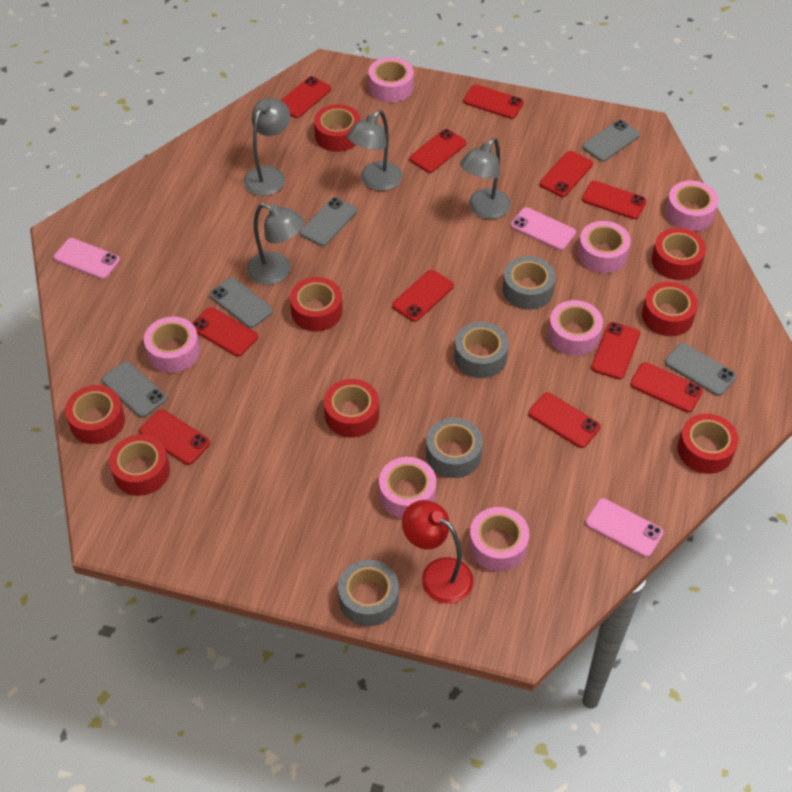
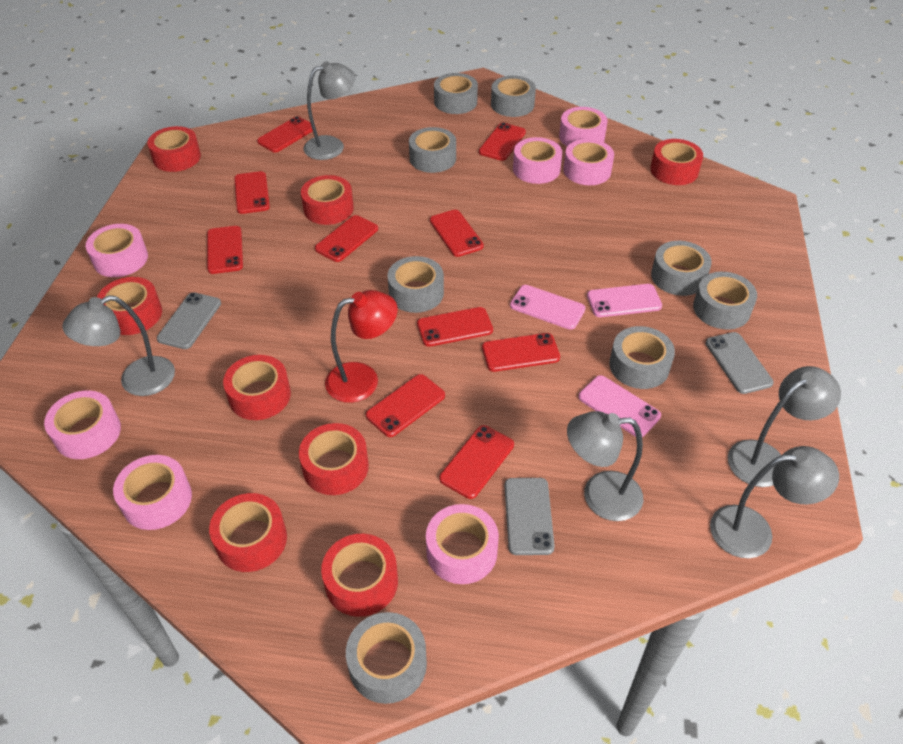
grey lamp: [244,98,290,196] [247,203,304,285] [347,110,402,191] [460,138,511,219] = 4 -> [62,295,175,396] [304,61,355,160] [567,411,643,521] [710,446,839,558] [728,366,841,487] = 5
grey phone: [102,361,167,417] [210,277,273,328] [300,197,357,246] [582,120,640,162] [665,343,736,396] = 5 -> [157,292,221,349] [505,478,555,555] [706,332,774,394] = 3
grey tape: [338,560,399,626] [426,418,483,478] [454,322,509,378] [503,256,555,310] = 4 -> [346,612,427,704] [387,256,444,313] [409,127,456,173] [434,73,478,114] [491,76,536,117] [609,326,675,389] [651,241,712,296] [693,272,757,329] = 8
red phone: [139,409,210,465] [192,307,258,356] [281,76,331,118] [392,270,454,322] [409,129,466,173] [463,84,524,119] [528,392,601,448] [540,151,593,197] [582,181,647,219] [591,322,640,379] [630,362,703,413] = 11 -> [207,226,243,274] [234,171,270,214] [257,116,313,153] [315,215,378,262] [366,374,445,437] [417,307,493,347] [430,210,484,257] [439,425,514,499] [479,122,526,161] [482,333,560,372] = 10

